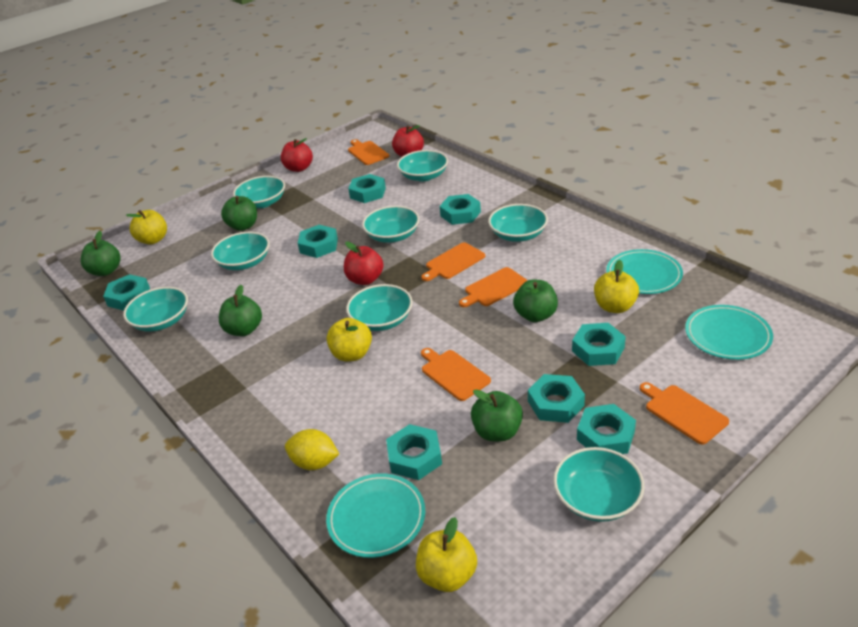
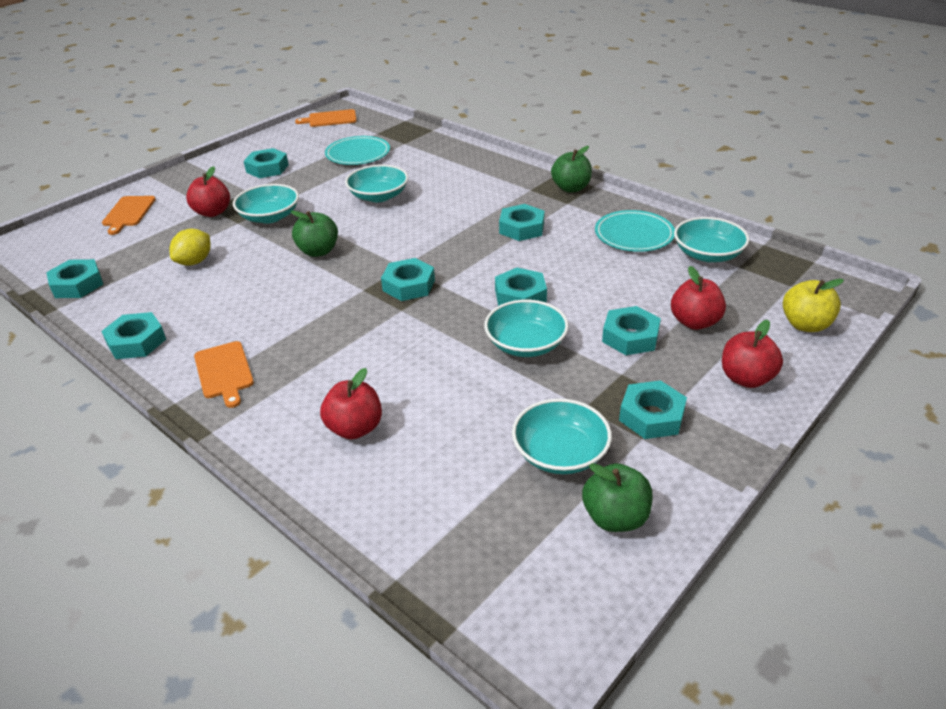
green apple: [81,231,121,276] [219,285,262,336] [221,196,257,231] [471,389,523,441] [513,280,558,322] = 5 -> [291,211,338,257] [551,146,592,193] [582,463,653,532] = 3
orange cutting board: [348,139,389,165] [421,242,485,281] [421,348,491,401] [459,267,528,307] [640,382,729,445] = 5 -> [102,196,156,235] [194,341,254,408] [295,109,357,127] = 3
red apple: [281,138,313,172] [344,242,384,285] [392,125,424,157] = 3 -> [186,166,230,217] [320,368,382,439] [671,266,726,330] [722,320,783,388] = 4
turquoise bowl: [123,287,188,332] [211,232,270,270] [233,176,285,208] [346,284,413,331] [362,206,419,243] [397,150,448,182] [488,204,548,242] [553,447,644,522] = 8 -> [233,184,299,223] [345,164,408,202] [484,300,569,357] [512,399,612,474] [674,217,749,262] = 5
turquoise plate: [326,473,425,558] [606,249,683,294] [685,305,773,360] = 3 -> [325,136,390,165] [595,210,675,252] = 2
yellow apple: [126,210,167,245] [327,318,372,361] [416,517,477,592] [594,260,639,313] = 4 -> [783,279,844,332] = 1

